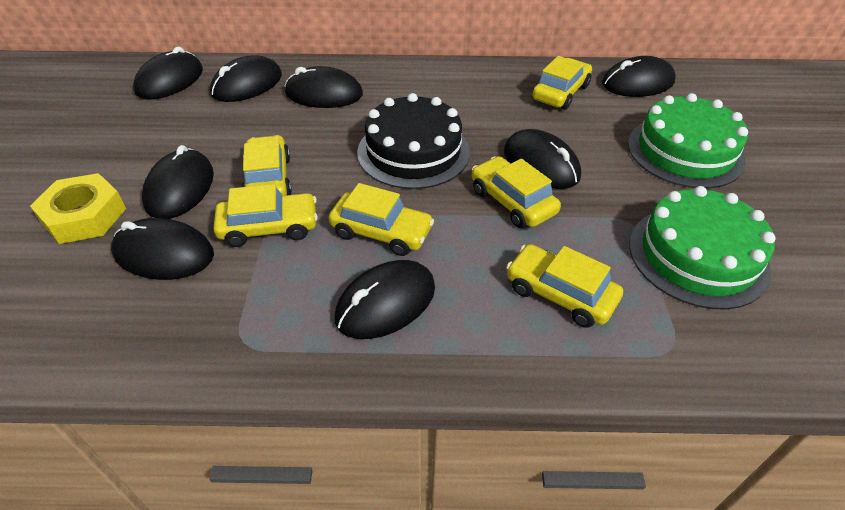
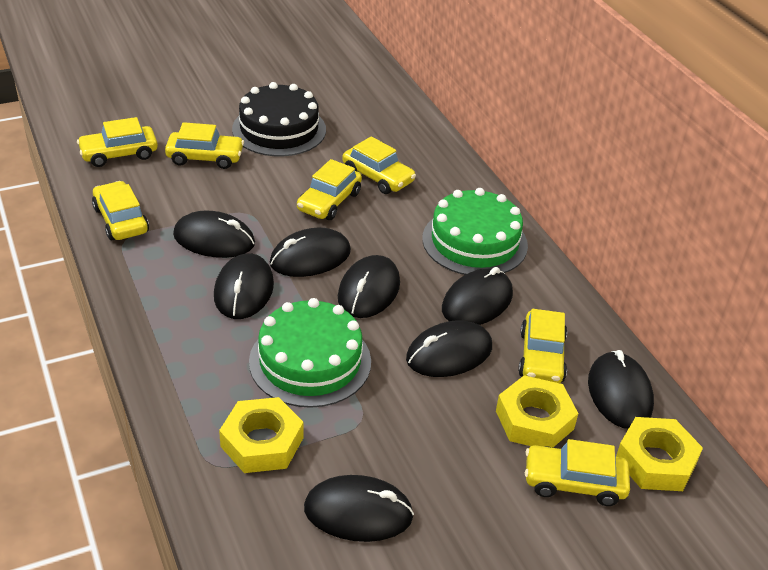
yellow car: [213,184,318,247] [242,135,292,196] [329,183,434,256] [472,156,561,228] [506,244,623,328] [532,56,592,110] = 6 -> [77,117,158,167] [92,181,149,240] [165,122,244,169] [297,159,362,220] [342,136,416,194] [518,309,567,383] [525,439,630,506] = 7
yellow nut: [30,173,126,244] = 1 -> [219,397,303,473] [496,375,578,448] [616,417,703,491] = 3

